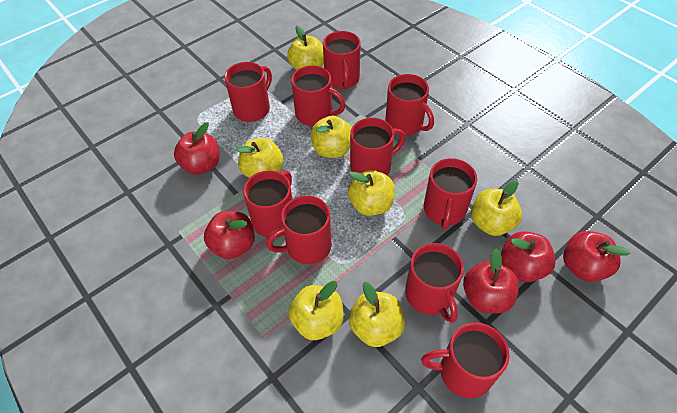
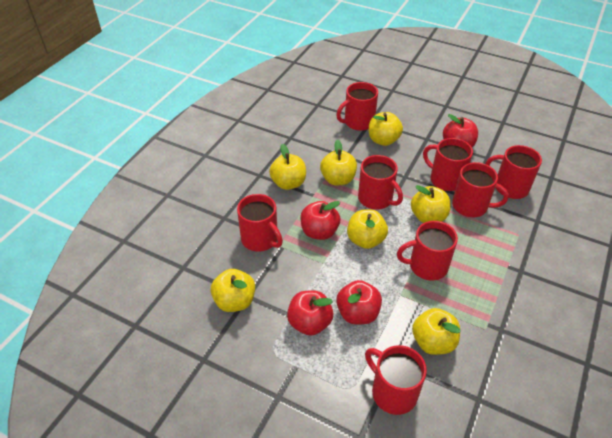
red apple: [174,122,219,175] [204,211,255,259] [463,249,519,313] [501,231,556,282] [563,231,631,282] = 5 -> [287,290,333,336] [300,201,340,240] [336,280,382,324] [443,114,478,147] = 4
red mug: [224,62,272,122] [243,170,292,238] [266,195,332,264] [291,66,346,126] [323,31,361,89] [350,118,405,175] [385,74,434,135] [405,243,464,323] [421,322,509,399] [424,158,477,230] = 10 -> [237,194,283,252] [336,82,378,131] [358,155,403,210] [365,345,427,415] [397,221,458,281] [423,138,473,191] [452,162,509,217] [485,145,542,199] = 8

